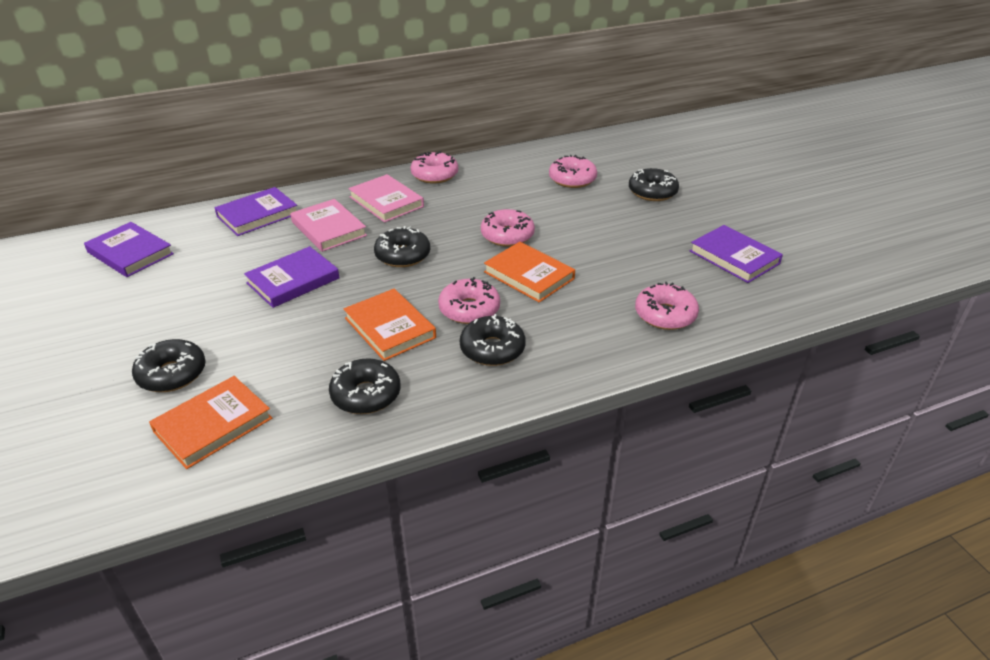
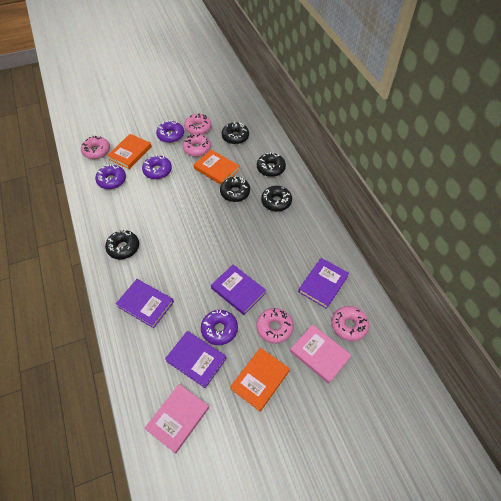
purple donut: none = 0 -> [95,164,126,189] [142,155,172,179] [156,120,184,143] [201,310,238,345] = 4

